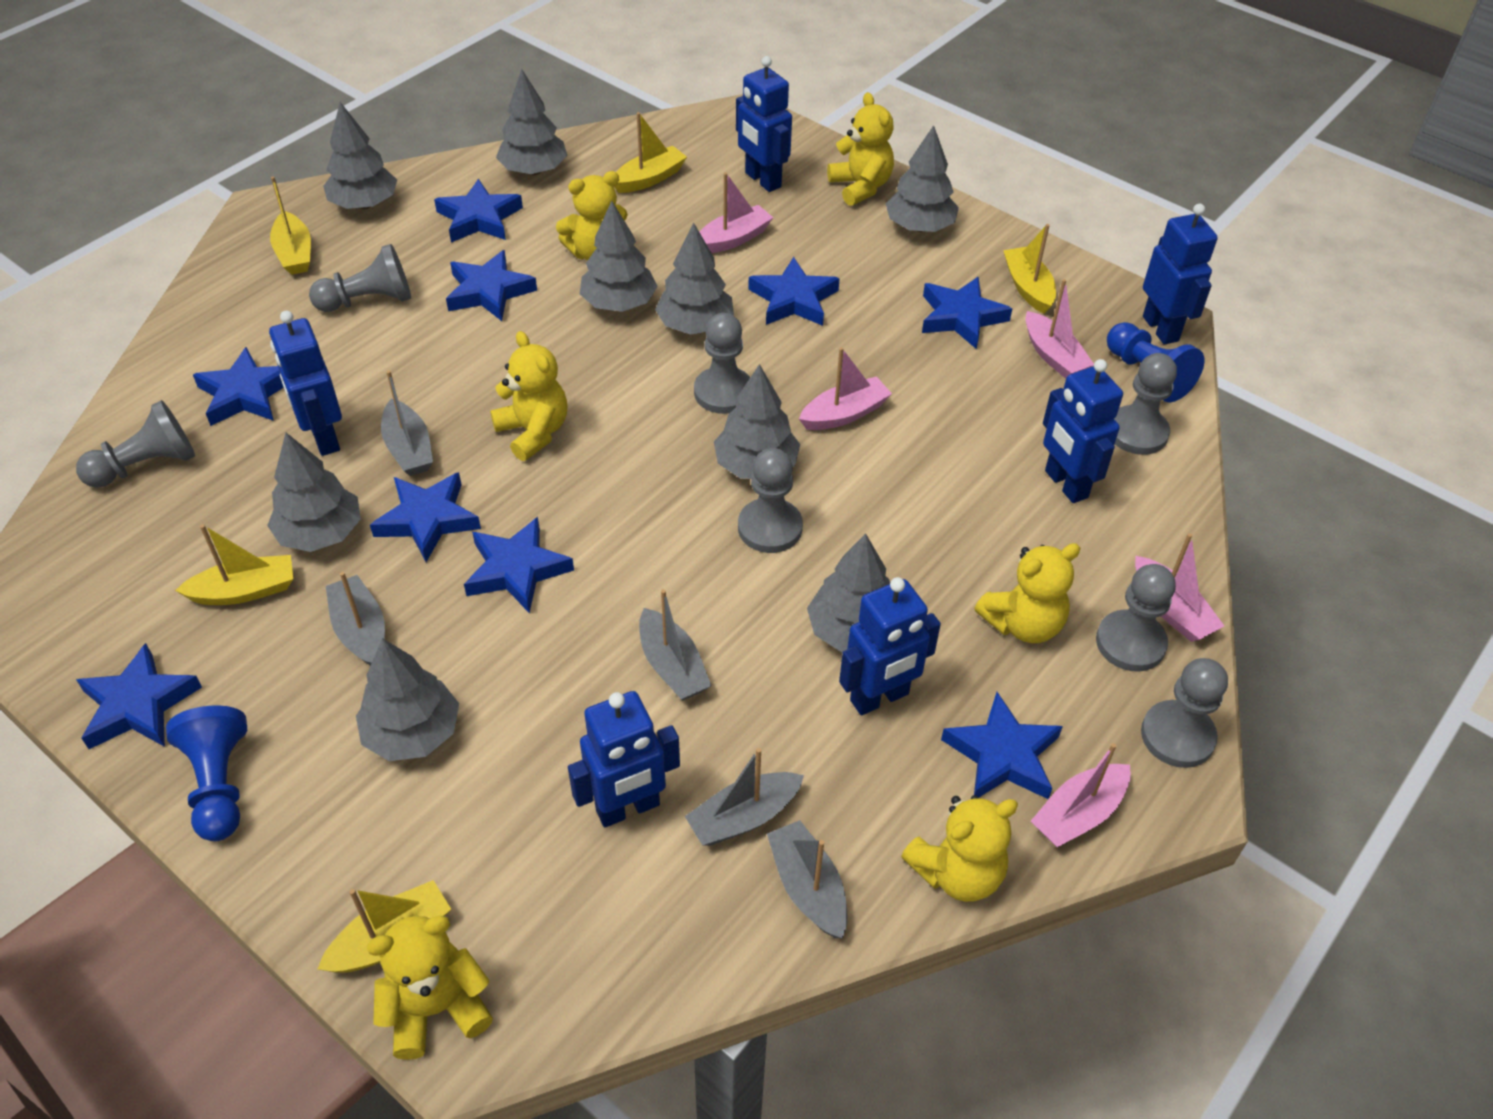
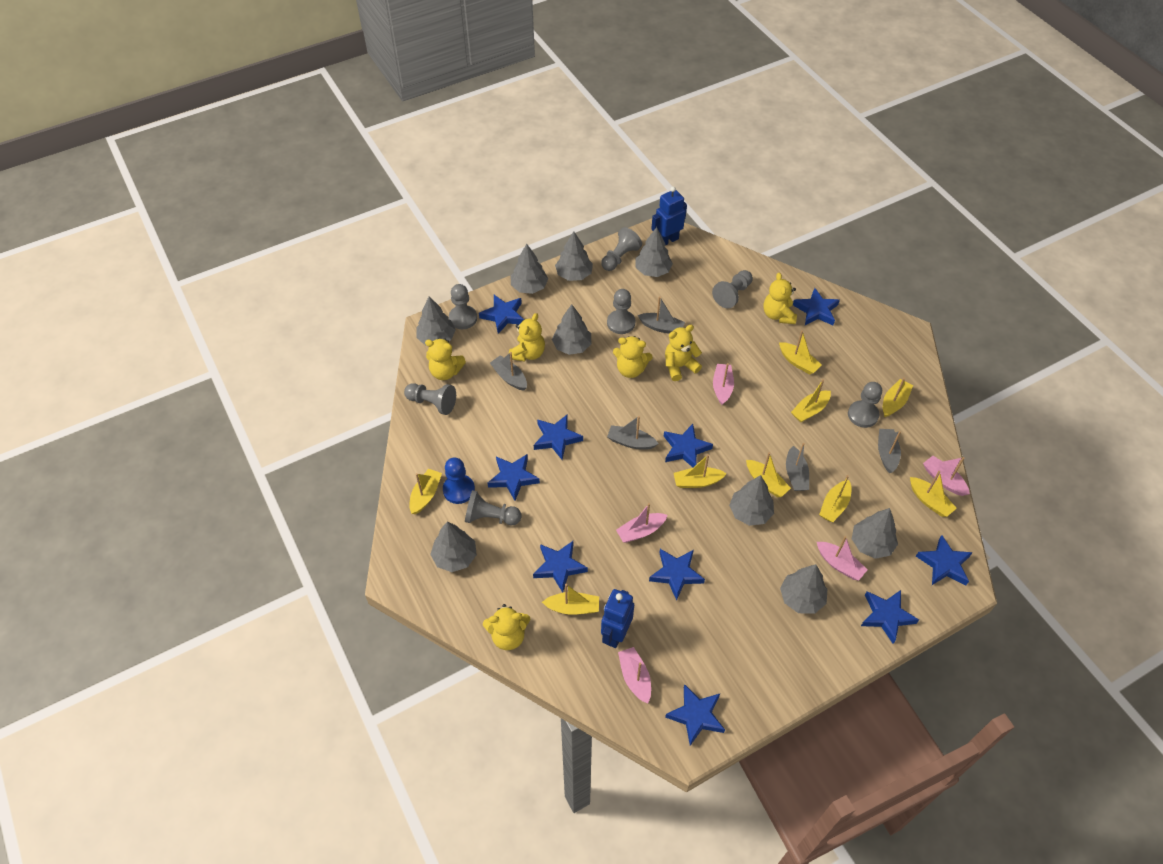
blue pawn: [166,705,247,841] [1107,322,1204,402] = 2 -> [443,458,475,504] = 1
blue robot: [269,311,342,456] [568,691,680,827] [736,56,792,192] [839,577,941,715] [1043,359,1123,503] [1143,203,1218,344] = 6 -> [601,589,634,648] [651,186,687,245] = 2
blue star: [76,643,202,749] [193,347,284,426] [370,472,481,562] [434,179,523,243] [446,250,537,321] [464,517,574,613] [748,257,840,326] [922,277,1012,349] [941,692,1063,799] = 9 -> [479,295,524,334] [488,454,540,501] [533,541,588,593] [534,414,583,460] [649,549,705,601] [664,424,713,468] [665,684,725,746] [793,288,840,325] [861,590,919,644] [916,535,973,585] = 10
yellow boat: [175,524,293,605] [270,177,311,275] [318,880,451,973] [614,112,687,193] [1003,224,1056,314] = 5 -> [409,469,442,514] [542,584,599,615] [674,454,727,488] [746,452,791,497] [779,330,822,374] [791,379,831,422] [819,475,851,522] [883,378,913,417] [910,471,957,517] = 9

